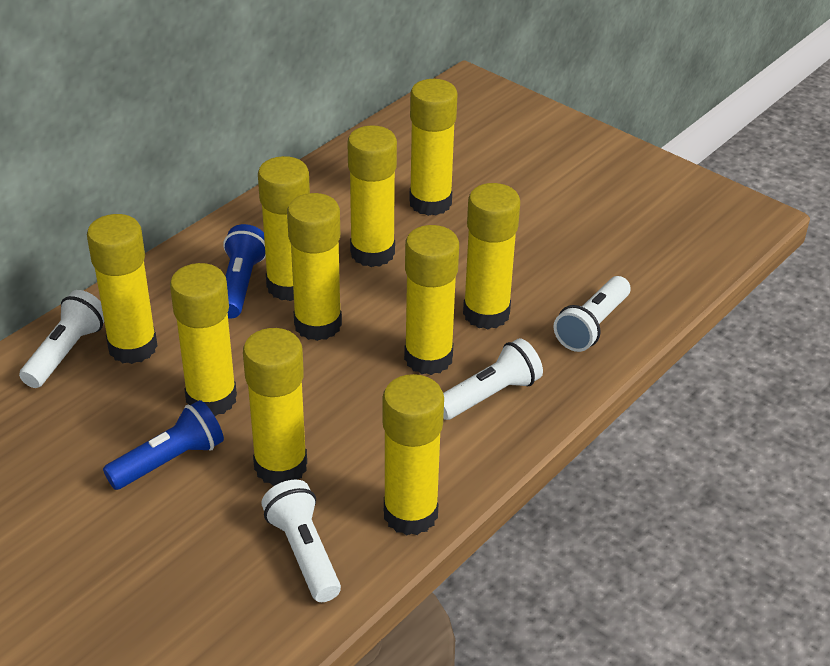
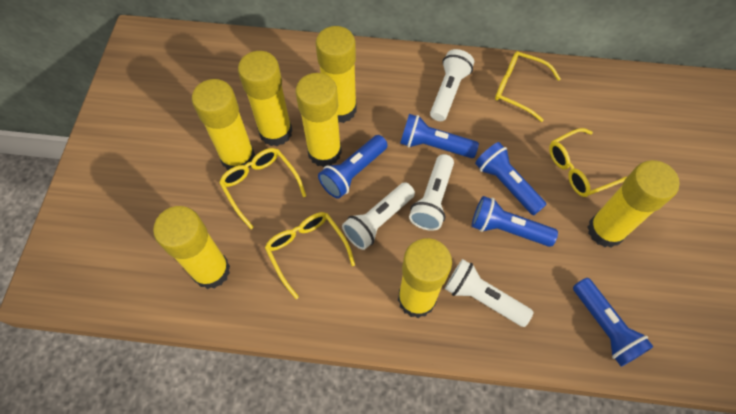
blue flashlight: [103,400,224,490] [223,224,266,318] = 2 -> [318,135,388,199] [400,114,479,158] [472,196,558,247] [475,142,546,216] [573,278,654,367] = 5
yellow glasses: none = 0 -> [219,148,306,229] [265,212,355,299] [495,51,561,122] [549,128,627,197] = 4
yellow glue stick: [87,214,158,364] [170,263,237,416] [243,328,307,486] [258,156,310,301] [287,193,342,341] [348,125,397,267] [382,374,444,536] [404,225,459,375] [409,79,458,216] [463,183,520,329] = 10 -> [153,206,230,289] [192,79,255,170] [238,51,293,146] [295,73,342,167] [316,26,357,123] [398,238,452,318] [587,160,680,248] = 7

